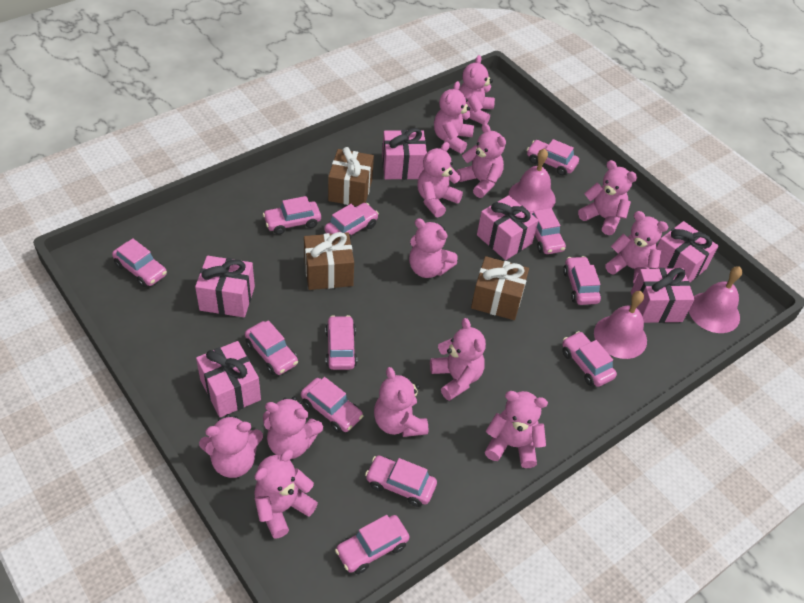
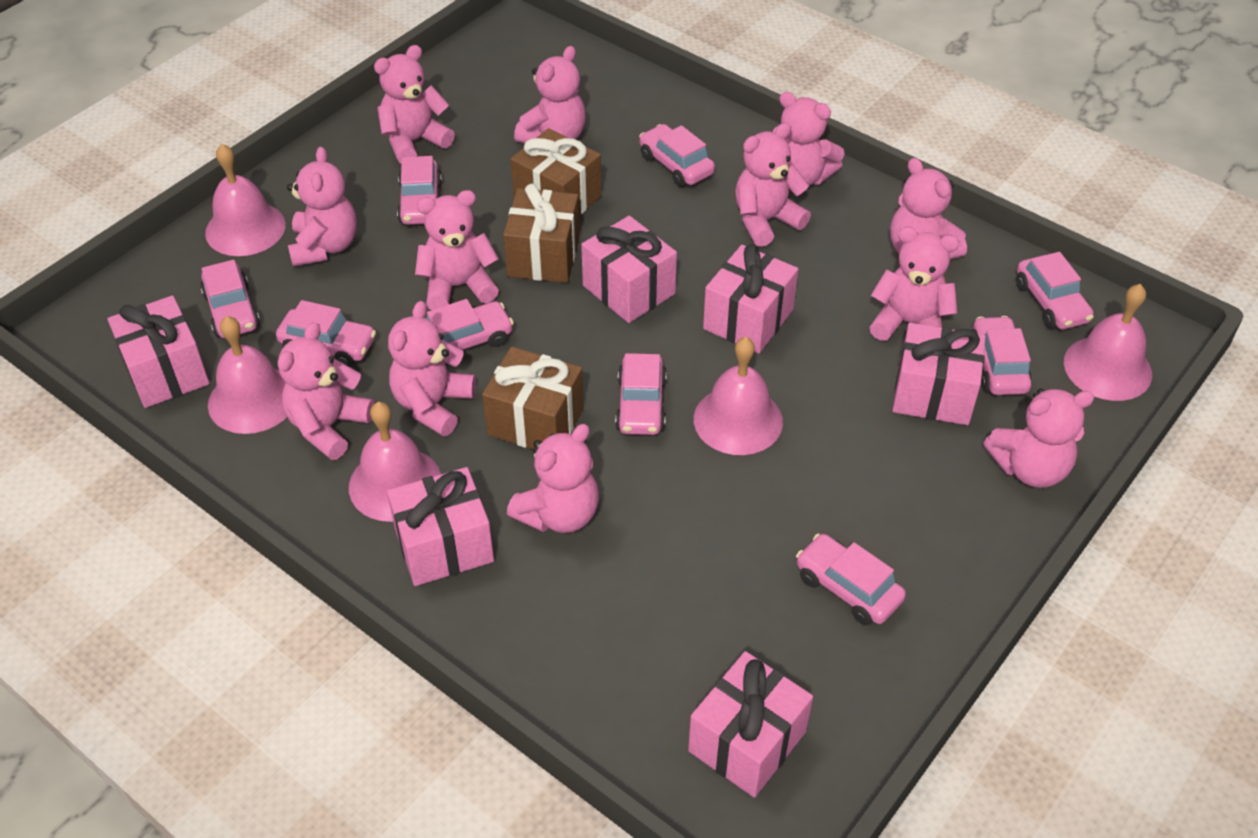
pink bell: [509,148,556,212] [594,291,647,359] [689,266,742,333] = 3 -> [205,144,286,256] [208,316,287,434] [349,402,441,522] [694,337,783,455] [1064,284,1152,401] = 5
pink car: [112,238,167,287] [245,320,298,375] [263,196,321,235] [301,377,363,433] [325,203,379,240] [325,315,357,370] [335,515,410,574] [365,456,437,507] [527,139,579,176] [530,208,566,254] [562,331,617,387] [563,256,601,305] = 12 -> [200,260,260,338] [276,300,376,367] [397,156,442,225] [426,299,514,365] [615,353,667,435] [639,124,715,187] [796,534,906,626] [972,316,1032,395] [1016,252,1094,329] = 9
pink teddy bear: [199,414,263,478] [254,450,318,539] [263,397,323,459] [374,367,428,437] [409,218,458,278] [417,142,463,217] [430,318,486,401] [434,81,474,154] [456,123,506,198] [459,55,495,124] [485,391,548,468] [578,160,637,235] [606,211,668,284] = 13 -> [278,322,375,460] [287,147,357,266] [374,45,455,164] [388,301,476,437] [415,190,499,310] [507,424,599,533] [514,46,586,143] [735,123,811,247] [773,92,845,186] [869,227,959,341] [890,158,967,259] [983,389,1095,488] = 12

